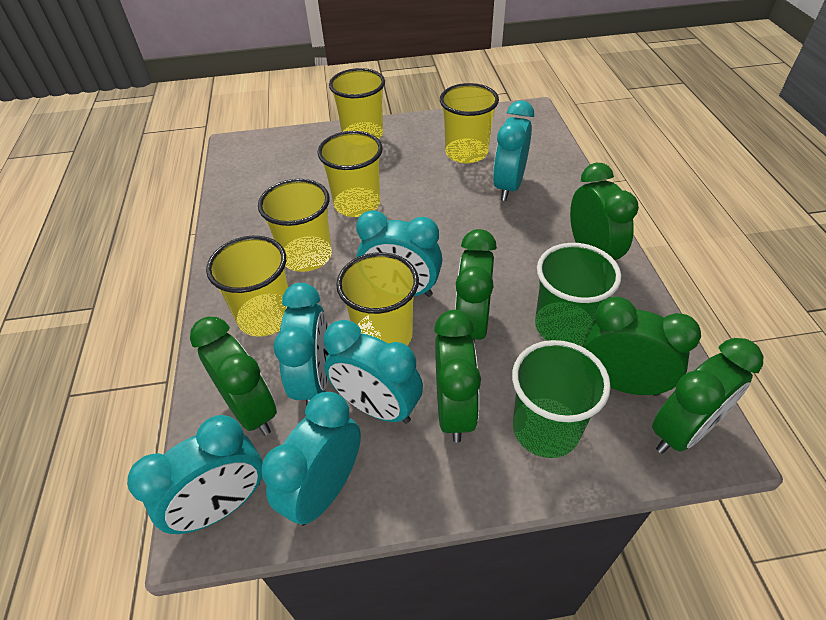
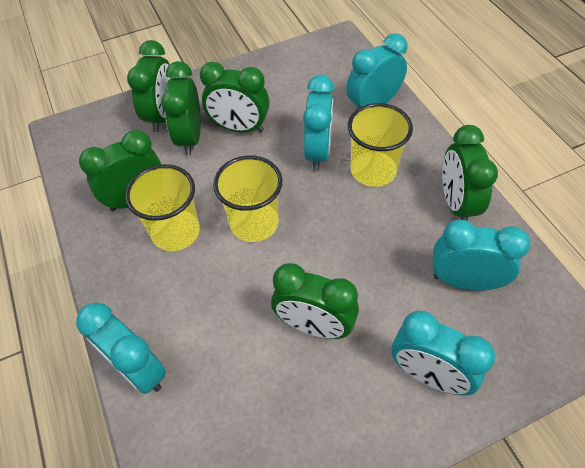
green cup: [512,340,611,458] [535,243,621,346] = 2 -> none = 0
turquoise clock: [127,415,263,534] [261,392,361,526] [273,283,329,405] [324,320,423,424] [356,210,442,297] [493,100,534,201] = 6 -> [76,302,166,394] [303,75,334,171] [346,33,408,110] [391,311,495,396] [432,220,530,291] = 5
yellow cup: [206,236,288,337] [258,179,332,272] [317,131,383,217] [329,68,385,139] [336,252,419,346] [440,83,499,163] = 6 -> [125,164,200,251] [213,155,283,242] [348,103,413,187] = 3

